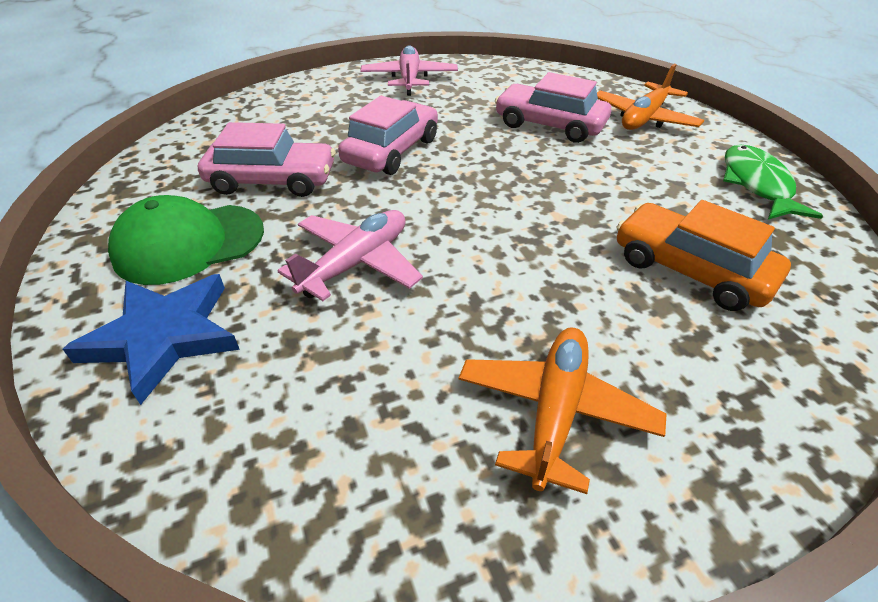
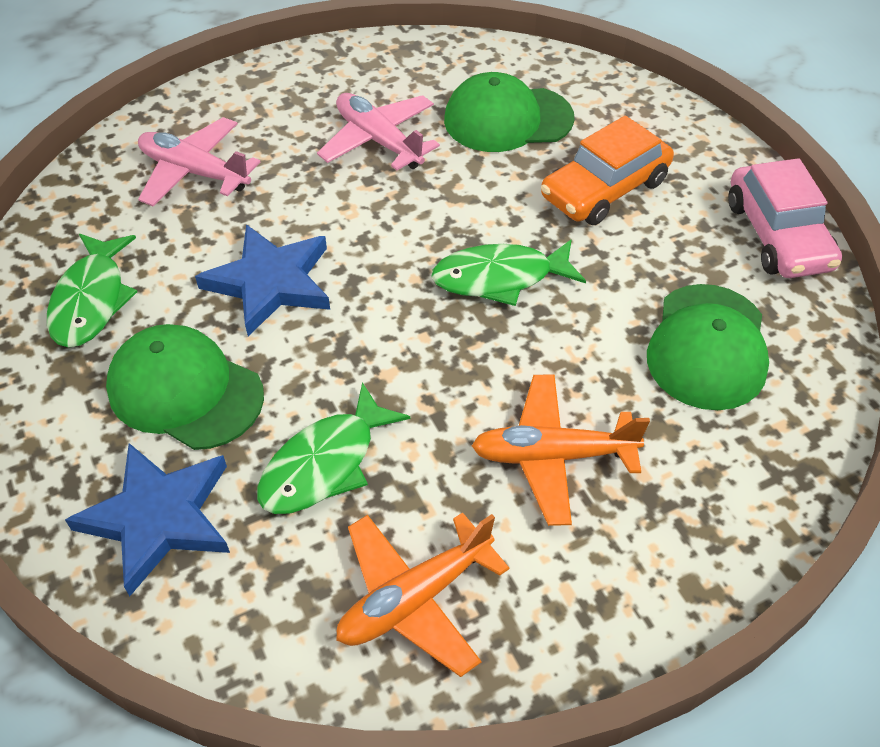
blue star: [63,274,240,405] = 1 -> [65,443,230,596] [195,224,330,336] = 2
green cap: [108,195,264,285] = 1 -> [106,324,264,450] [444,72,575,152] [647,284,769,410] = 3
green fish: [723,144,823,219] = 1 -> [47,234,137,347] [257,382,410,514] [432,239,586,306] = 3
pink car: [198,122,335,197] [338,96,438,175] [495,72,611,143] = 3 -> [728,158,842,278] = 1

